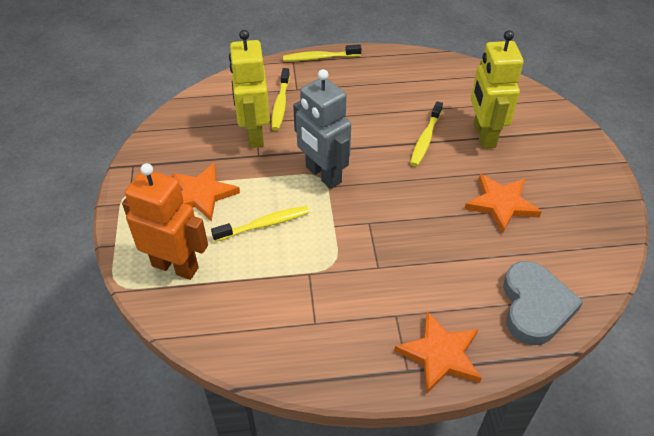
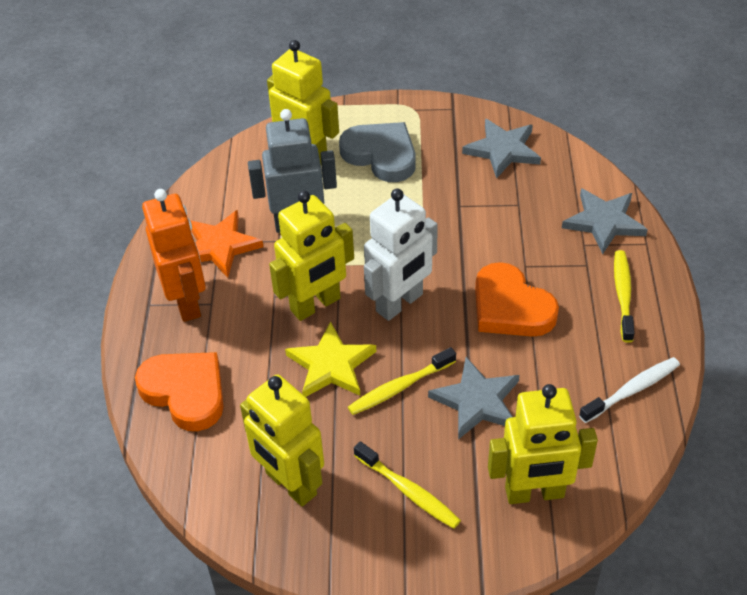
grey star: none = 0 -> [428,357,519,440] [462,119,541,179] [562,188,648,254] = 3
orange heart: none = 0 -> [135,352,224,431] [475,262,559,337] = 2
orange star: [172,163,240,222] [394,311,482,394] [464,174,542,234] = 3 -> [190,210,263,278] = 1
white robot: none = 0 -> [364,188,438,321] = 1
white toothbrush: none = 0 -> [579,357,680,423] = 1
yellow robot: [229,30,270,148] [471,30,524,148] = 2 -> [240,374,324,507] [267,40,339,164] [269,190,354,321] [488,384,598,504] = 4
yellow star: none = 0 -> [285,321,376,397] = 1
yellow toothbrush: [211,206,310,242] [271,68,290,130] [283,44,362,61] [410,101,443,166] = 4 -> [348,347,456,415] [354,441,461,529] [614,250,635,343] = 3

